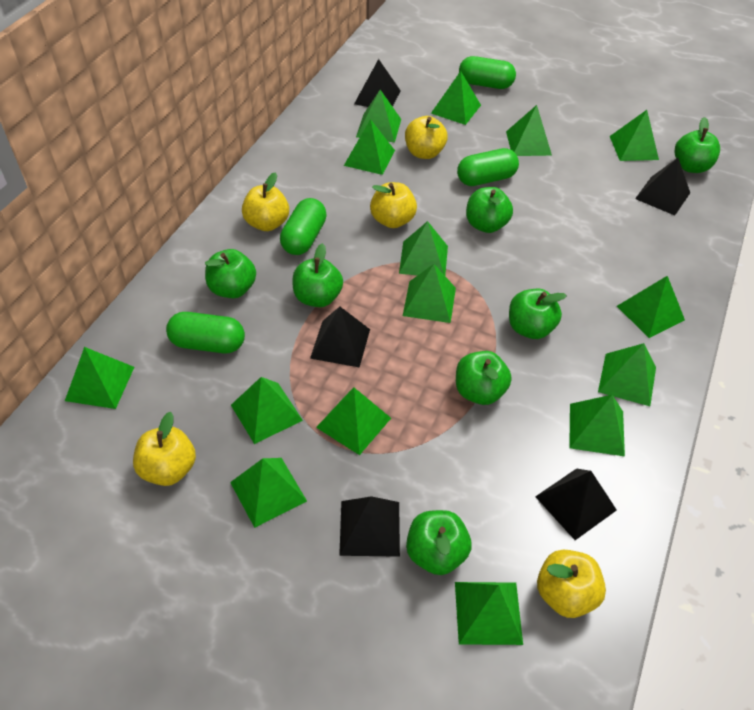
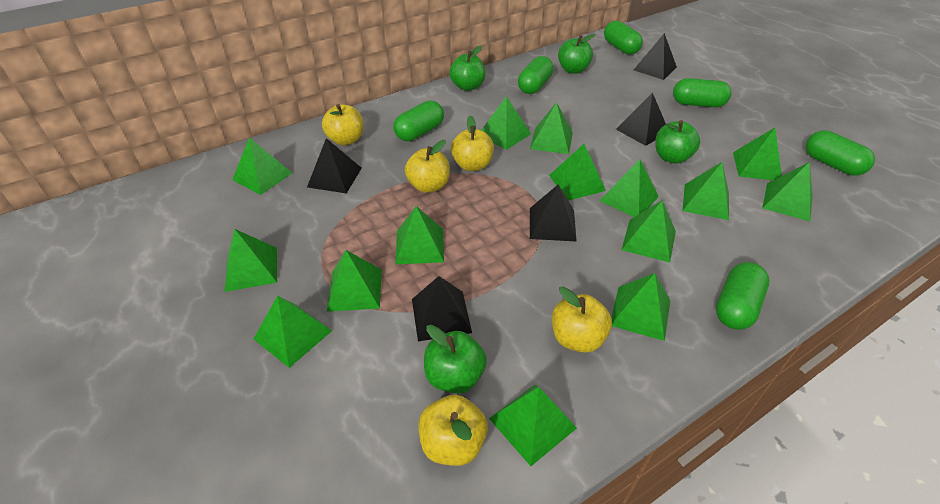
green apple: [205,249,256,298] [292,243,343,307] [406,510,471,575] [456,351,512,405] [466,187,513,233] [509,289,567,339] [674,117,720,173] = 7 -> [424,325,487,394] [449,46,486,91] [558,34,595,74] [655,120,700,164] = 4
green capsule: [166,312,245,353] [280,198,327,255] [457,148,519,186] [459,56,516,89] = 4 -> [393,101,444,141] [518,56,554,94] [604,21,643,55] [673,78,732,107] [716,262,769,330] [806,130,875,176] = 6

